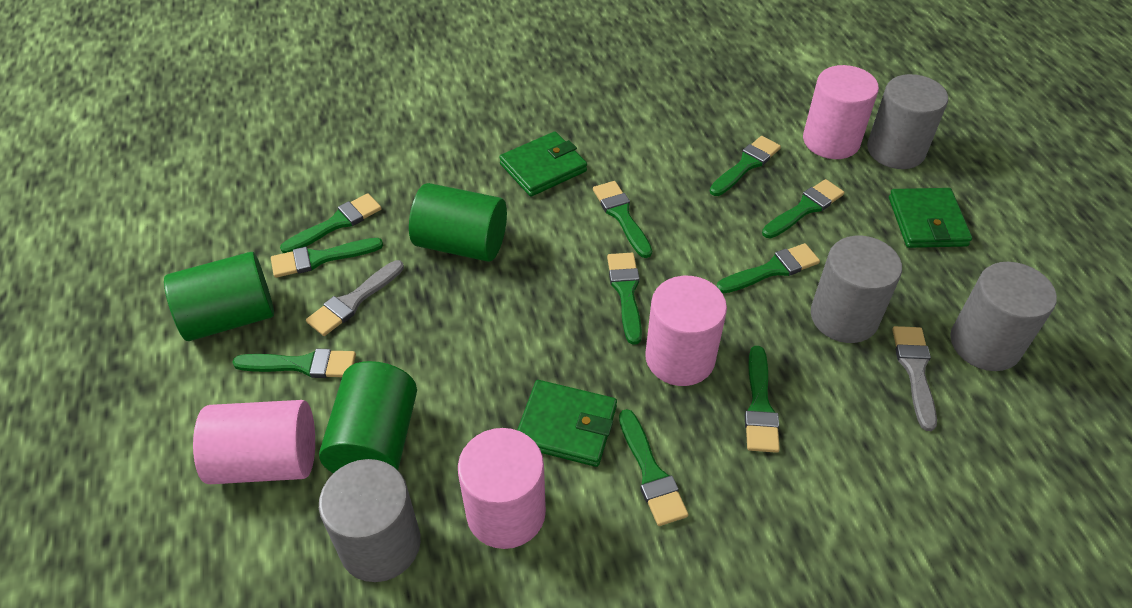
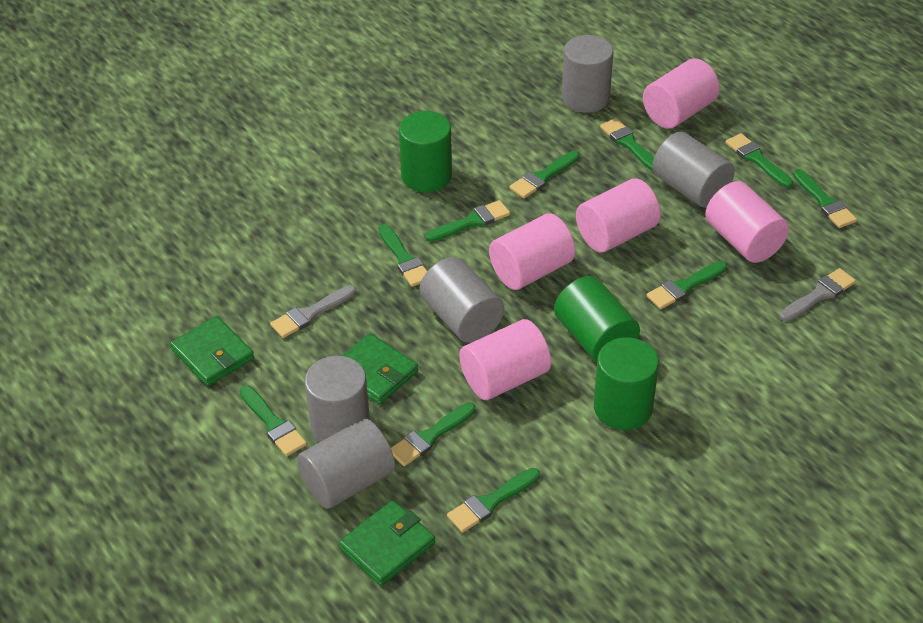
grey cylinder: [319,459,421,582] [811,236,902,343] [867,74,948,169] [950,262,1057,371] = 4 -> [297,418,395,509] [305,356,370,442] [420,257,504,343] [562,35,613,113] [652,132,735,208] = 5
pink cylinder: [193,400,315,484] [458,428,546,549] [645,276,727,386] [803,65,879,159] = 4 -> [459,319,551,400] [489,213,575,290] [576,178,661,253] [643,59,720,129] [705,181,789,263] = 5

